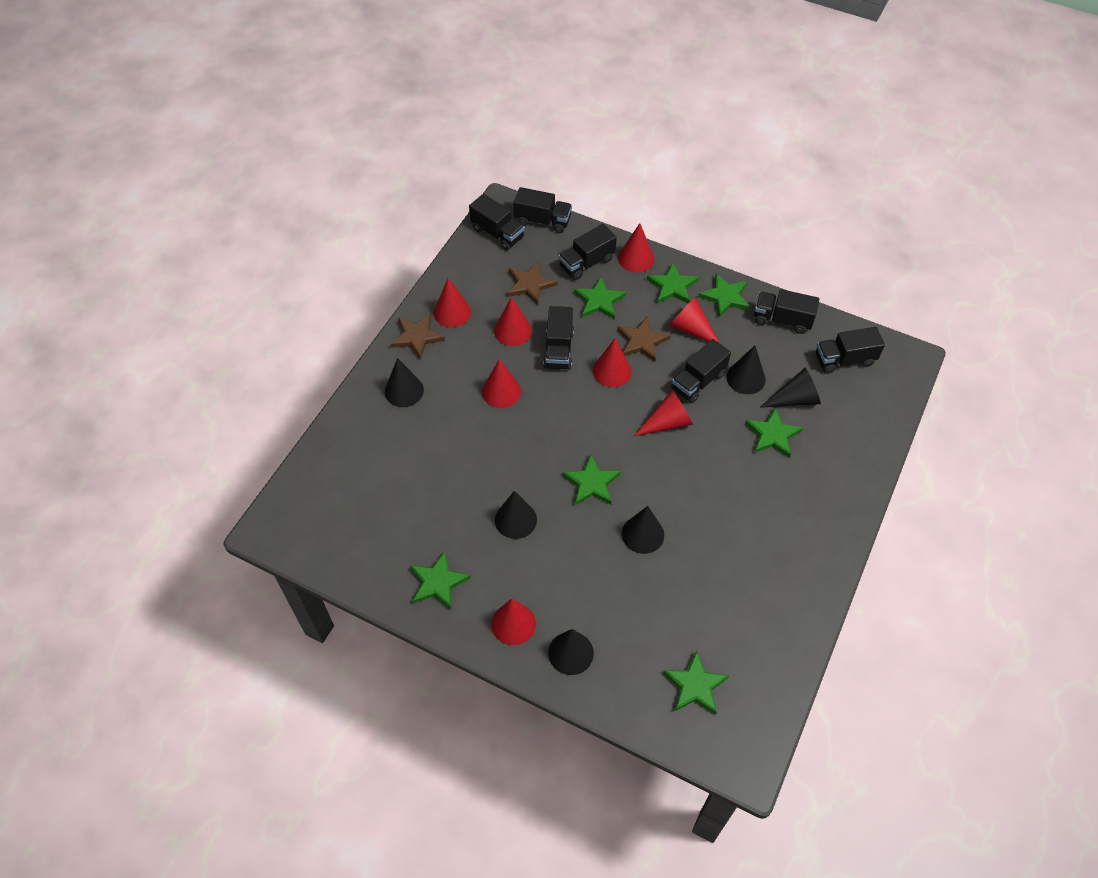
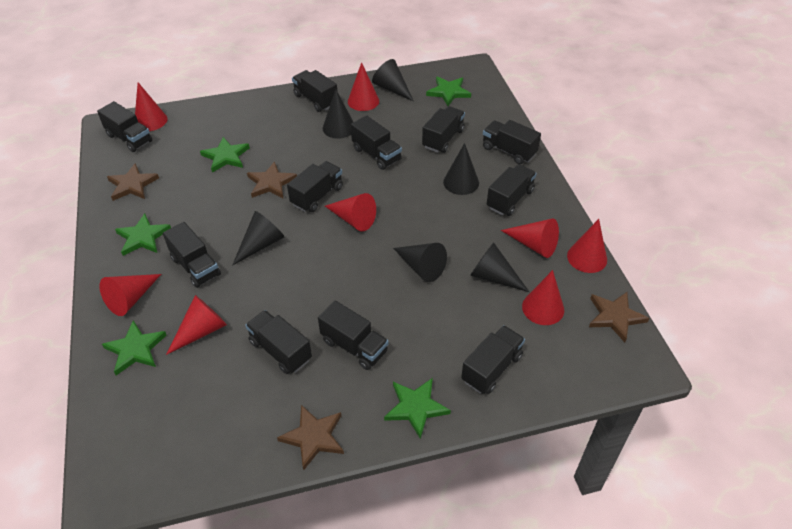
black truck: [469,194,525,250] [513,187,572,233] [543,306,574,370] [559,224,617,280] [671,339,731,403] [754,289,819,334] [816,327,885,374] = 7 -> [97,101,152,152] [163,222,221,288] [245,310,312,374] [287,161,343,212] [292,70,338,112] [318,301,389,370] [351,115,402,170] [422,106,465,153] [461,325,525,394] [483,120,541,164] [487,164,537,216] = 11
brown star: [391,314,445,359] [507,262,557,305] [617,317,671,362] = 3 -> [107,163,159,201] [247,161,297,198] [277,405,344,470] [589,292,650,342] = 4
green star: [410,551,471,609] [562,454,621,505] [574,277,626,319] [647,262,699,303] [663,651,729,715] [698,274,750,317] [745,407,803,458] = 7 -> [102,321,167,375] [115,213,171,256] [200,137,250,173] [384,378,451,439] [426,76,471,106] = 5

